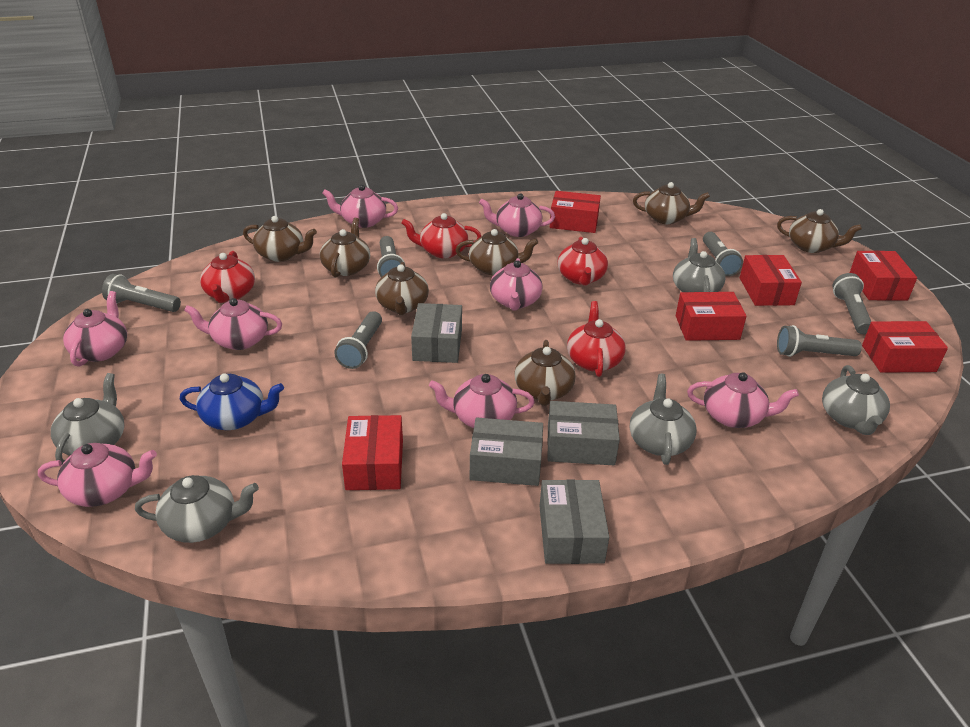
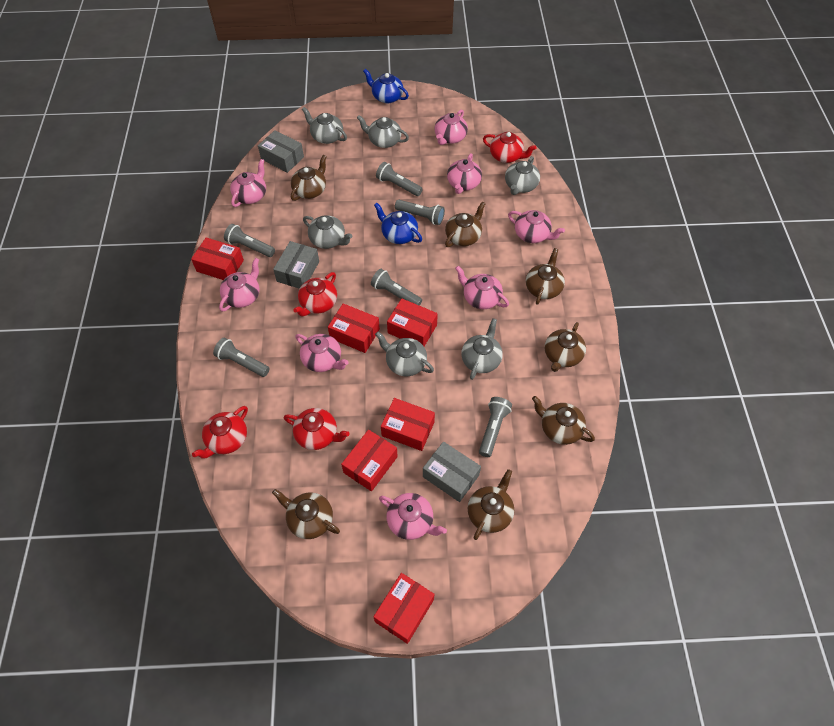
blue teapot: [180,373,284,430] = 1 -> [363,69,409,103] [374,203,422,244] = 2
grey box: [411,303,462,363] [470,417,543,486] [539,479,609,564] [547,401,620,465] = 4 -> [258,130,304,173] [273,241,319,289] [423,441,481,502] = 3
grey teapot: [51,373,124,466] [135,475,259,543] [630,374,696,465] [673,238,725,292] [822,365,890,435] = 5 -> [302,107,347,144] [303,215,352,249] [357,115,409,148] [375,332,434,376] [461,318,503,380] [505,156,540,195] = 6

